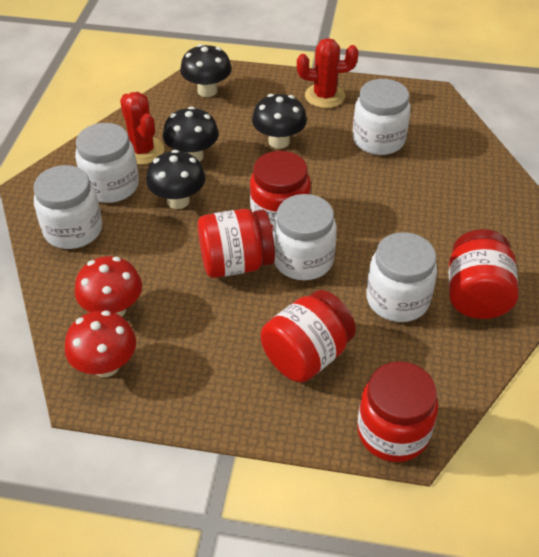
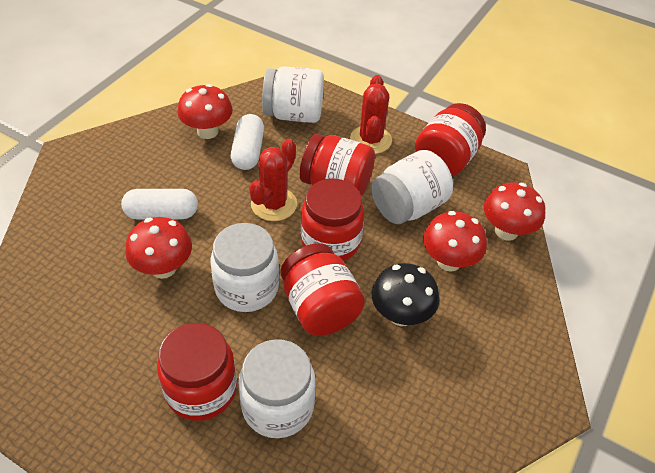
black mushroom: [146,150,206,209] [163,106,219,162] [180,44,232,97] [252,94,307,149] = 4 -> [372,263,439,326] = 1
red mushroom: [65,311,136,377] [75,256,142,316] = 2 -> [125,217,192,279] [177,84,233,139] [423,211,487,272] [484,183,545,241] = 4
white capsule: none = 0 -> [121,189,198,220] [231,114,264,170] = 2
white jar: [33,165,102,249] [75,123,139,203] [273,194,337,280] [352,79,411,155] [366,232,437,322] = 5 -> [210,223,279,312] [238,339,316,438] [262,66,324,123] [372,150,453,224] = 4

